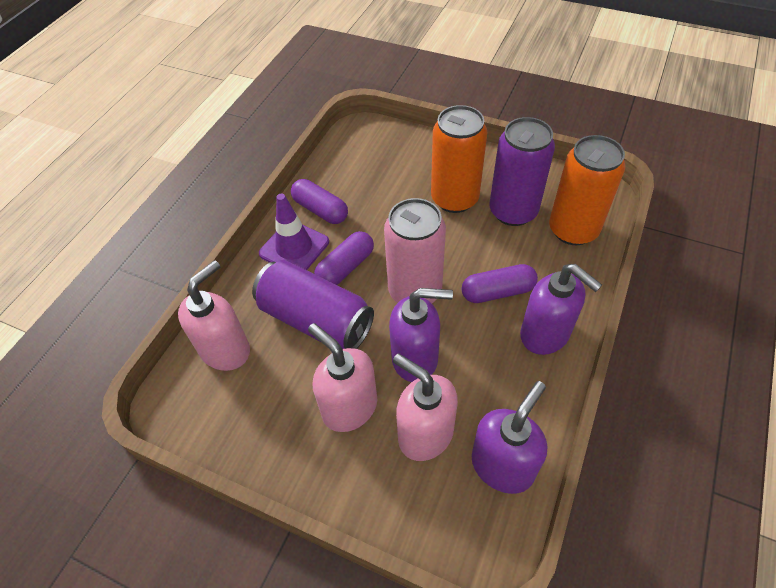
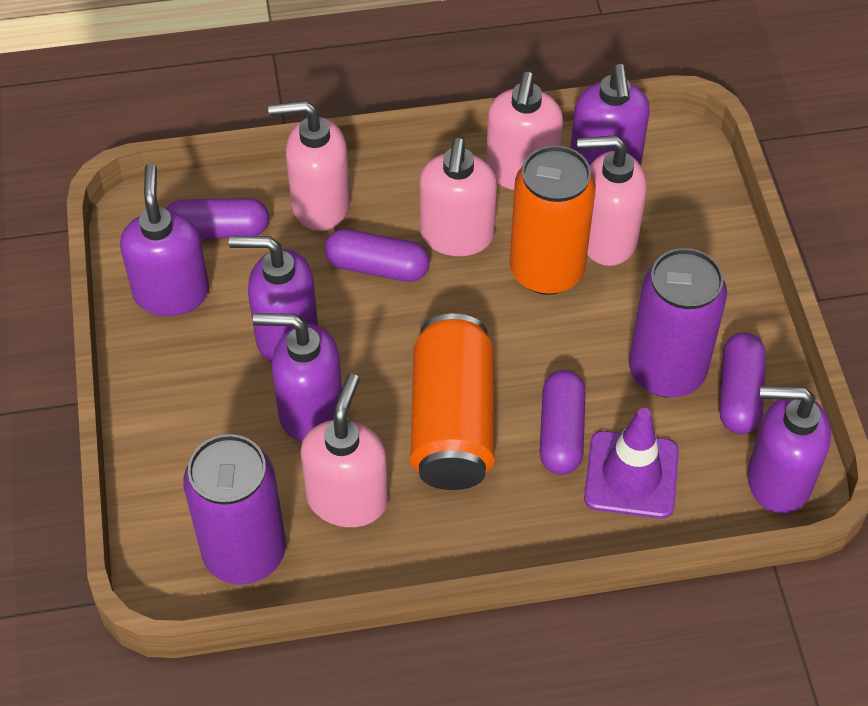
pink can: [384,198,446,303] = 1 -> none = 0
pink soap dispenser: [178,260,250,371] [308,323,377,432] [393,354,458,461] = 3 -> [268,100,350,231] [300,374,388,527] [419,137,497,256] [486,72,563,190] [577,135,647,266] = 5
purple capsule: [291,179,348,224] [314,231,374,285] [462,264,538,303] = 3 -> [166,198,269,239] [324,229,430,282] [540,370,586,474] [720,332,766,434] = 4
purple soap dispenser: [389,288,453,382] [472,381,547,494] [520,264,602,355] = 3 -> [120,163,209,316] [229,236,318,363] [253,313,342,441] [570,64,650,165] [747,386,831,514] = 5

